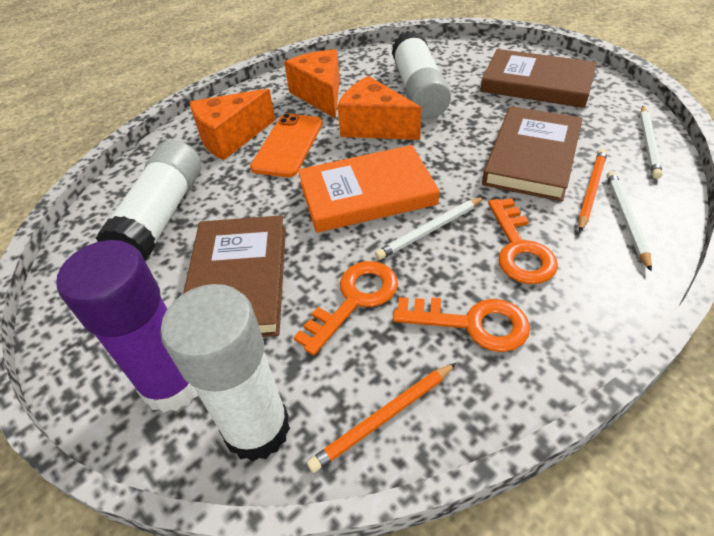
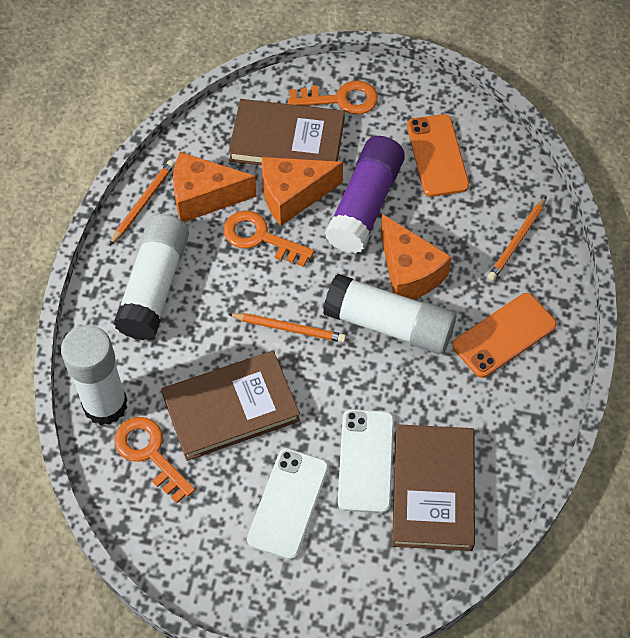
orange book: [298,145,440,233] = 1 -> none = 0
orange pencil: [307,363,456,473] [578,149,607,232] = 2 -> [109,160,175,246] [228,313,346,342] [488,196,547,281] = 3
orange phone: [250,113,323,177] = 1 -> [407,114,469,197] [452,293,557,378] = 2
white pencil: [375,197,484,260] [606,171,652,272] [640,106,663,179] = 3 -> none = 0
white phone: none = 0 -> [247,448,329,560] [338,409,394,513] = 2

